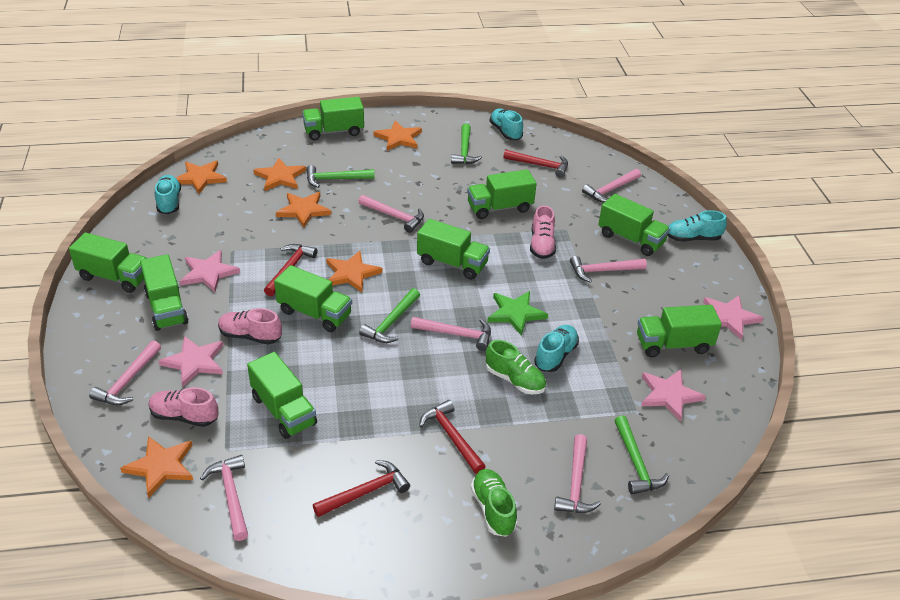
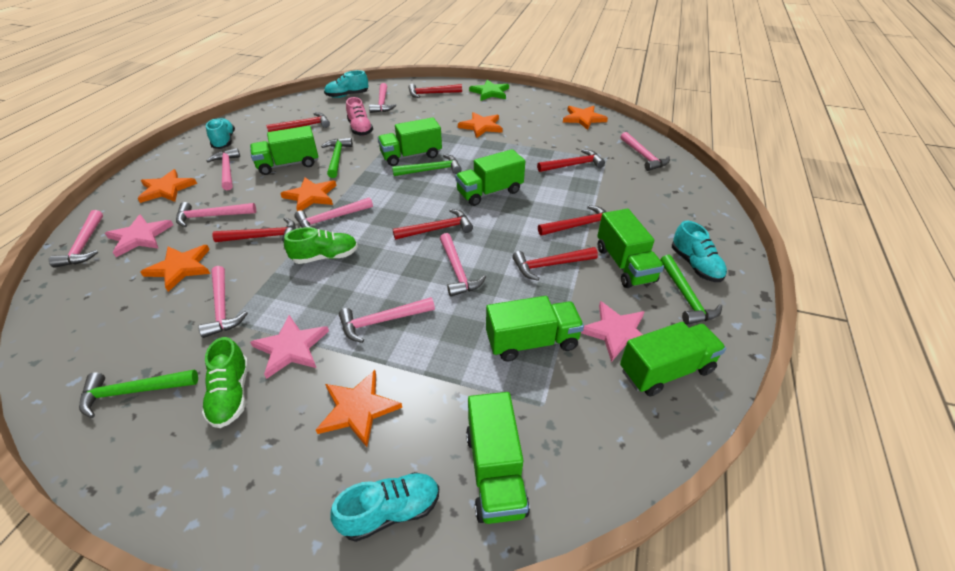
green truck: [69,233,147,293] [140,254,189,331] [247,352,317,439] [274,265,352,332] [302,97,364,140] [417,219,490,280] [467,170,537,219] [598,194,670,256] [637,305,722,357] = 9 -> [250,126,318,175] [378,117,442,166] [455,149,525,206] [466,392,530,524] [486,296,584,362] [597,209,664,288] [620,322,726,396] = 7
pink hammer: [89,340,161,405] [200,455,248,541] [358,195,424,233] [411,317,491,351] [554,434,601,513] [570,256,647,282] [582,169,641,202] = 7 -> [49,210,103,268] [176,202,256,227] [198,266,248,338] [207,148,240,190] [294,197,373,230] [339,297,435,343] [369,83,397,113] [440,233,486,297] [621,132,670,171] = 9
pink shoe: [149,387,219,427] [218,308,282,344] [530,205,556,259] = 3 -> [346,97,373,136] = 1
pink star: [159,336,223,387] [180,250,240,292] [641,369,706,422] [703,295,763,340] = 4 -> [105,214,173,257] [250,315,329,379] [581,301,645,362] = 3
red hammer: [264,244,317,296] [313,460,410,517] [419,400,486,474] [503,149,568,178] = 4 -> [212,218,296,242] [266,113,330,132] [393,209,473,240] [408,84,462,98] [512,247,598,281] [537,149,605,172] [538,205,606,236] = 7

